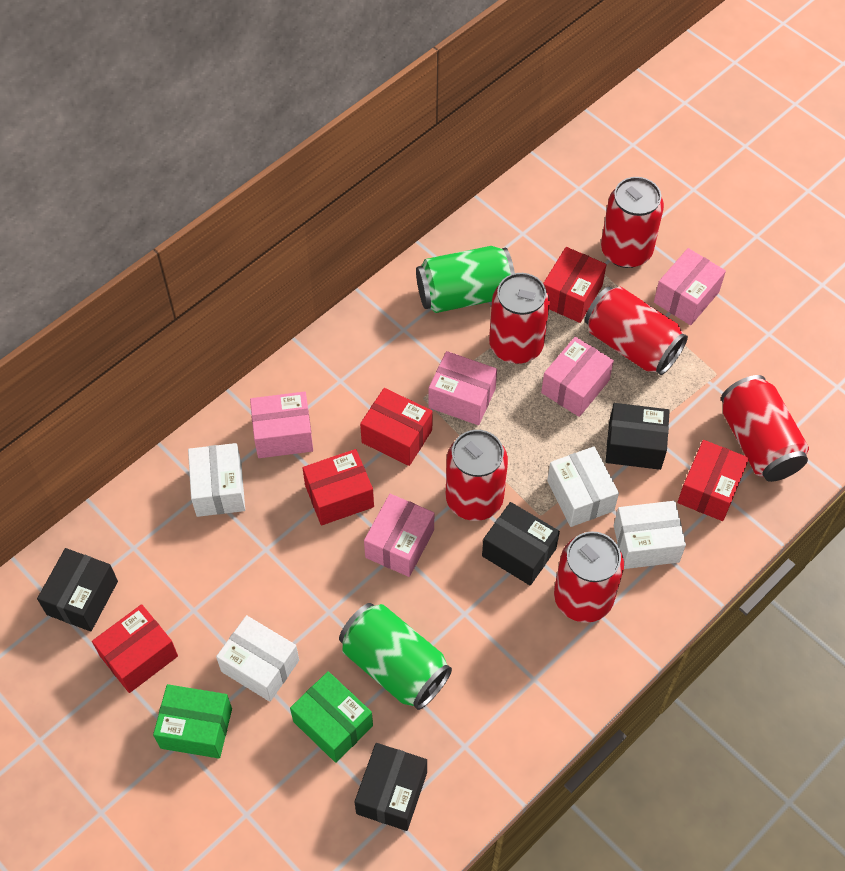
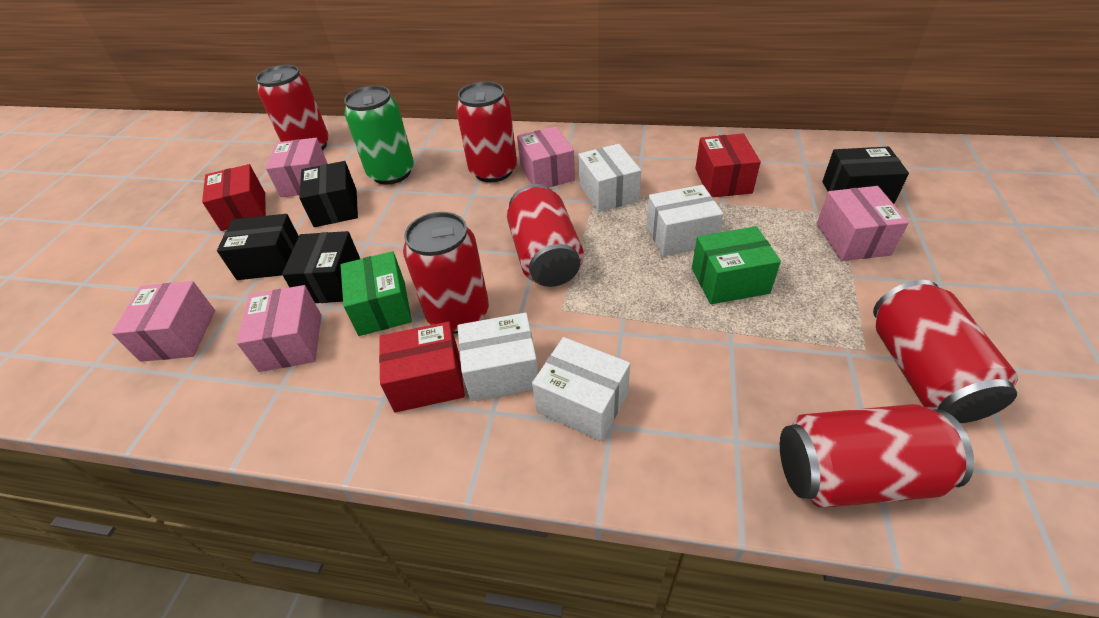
green can: [339,603,452,710] [416,246,515,313] = 2 -> [344,86,414,185] = 1
red box: [92,604,178,693] [302,449,374,526] [360,388,433,466] [543,247,607,323] [677,440,749,521] = 5 -> [202,164,266,231] [379,322,465,412] [695,133,761,197] = 3

